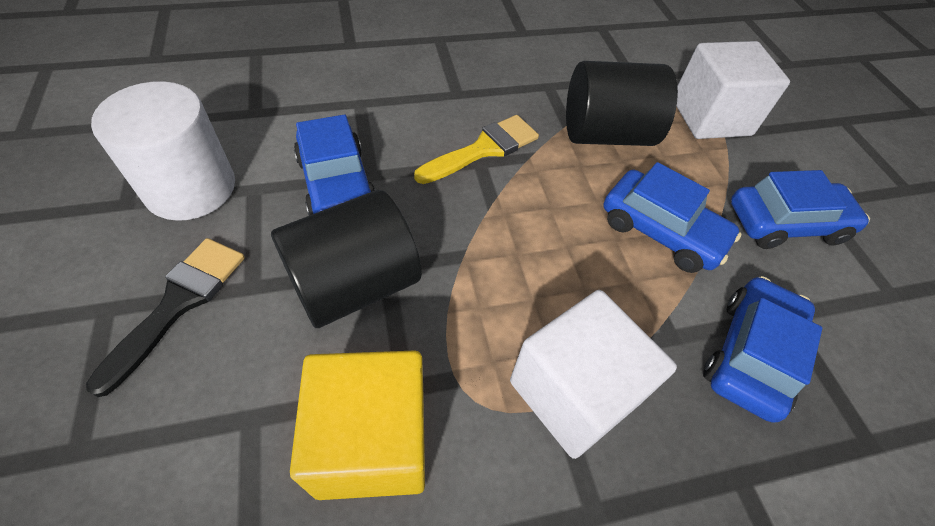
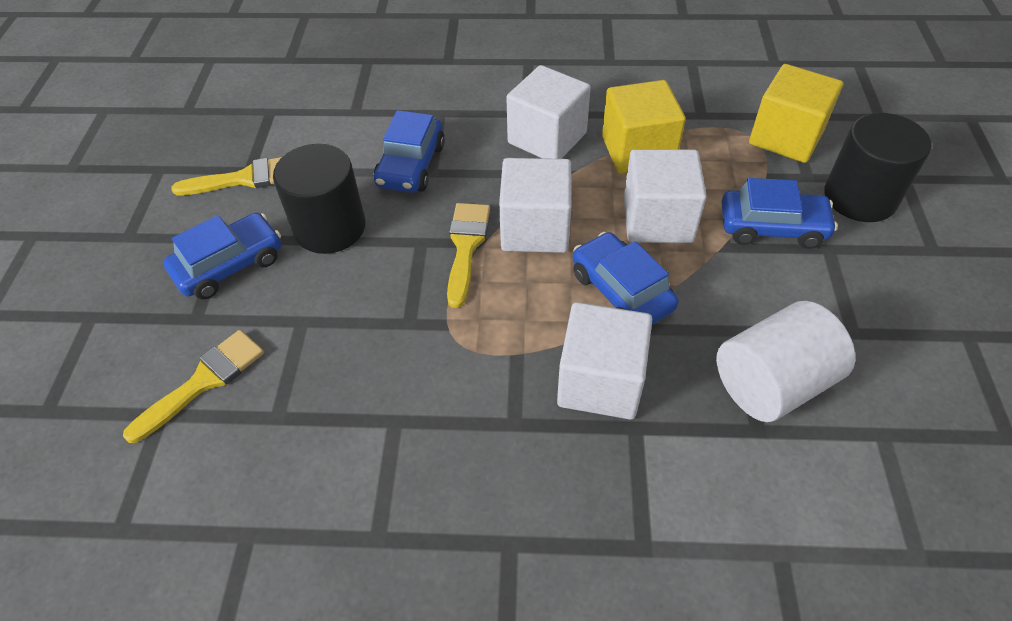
black brush: [86,238,245,397] = 1 -> none = 0
white cube: [510,290,677,459] [676,41,790,139] = 2 -> [499,158,571,253] [506,65,591,159] [557,302,652,420] [624,149,707,243] = 4
yellow brush: [414,115,539,184] = 1 -> [123,330,264,443] [171,157,282,195] [447,203,490,308] = 3
yellow cube: [290,350,425,500] = 1 -> [602,80,686,174] [749,64,843,163] = 2

